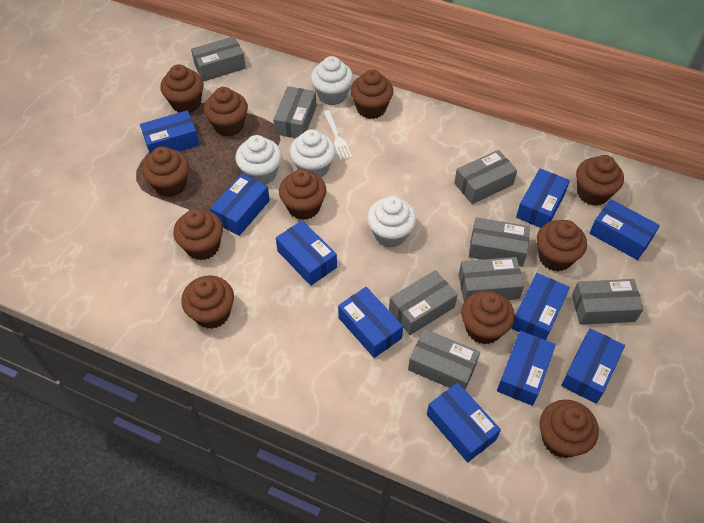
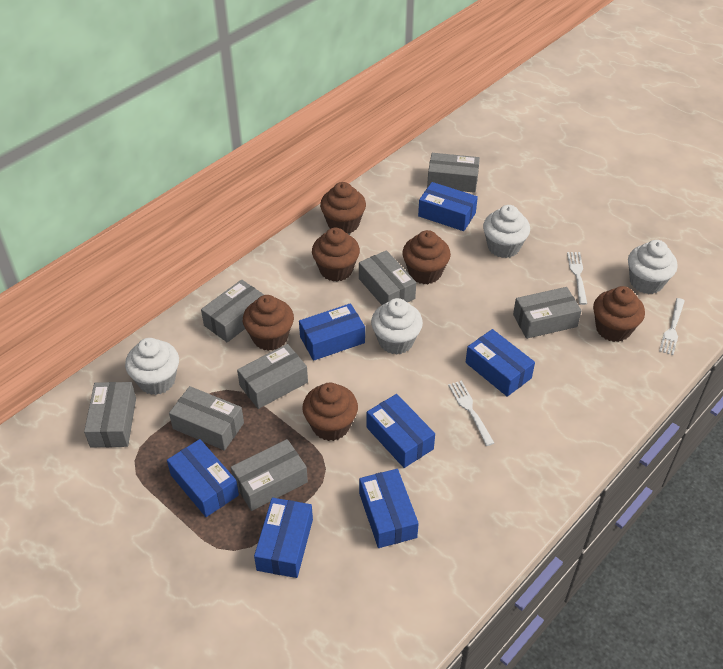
blue box: [140,110,200,154] [210,174,270,236] [276,220,337,286] [338,287,403,358] [427,383,501,462] [497,331,556,406] [511,273,570,340] [516,168,570,228] [561,328,625,404] [589,199,660,260] = 10 -> [167,439,239,517] [254,498,313,578] [299,303,365,361] [359,469,419,548] [367,394,435,468] [418,182,478,231] [465,329,535,397] = 7
brown cupcake: [142,146,189,197] [160,64,204,113] [173,209,223,260] [181,275,234,329] [204,87,248,136] [279,169,326,220] [350,70,393,119] [461,290,515,344] [537,220,587,271] [540,399,599,458] [576,155,624,206] = 11 -> [243,295,294,351] [302,383,358,441] [312,228,360,282] [320,182,366,233] [402,230,451,284] [593,286,645,342] = 6
white fork: [323,110,352,160] = 1 -> [448,380,494,446] [567,252,587,305] [659,298,685,355] = 3

